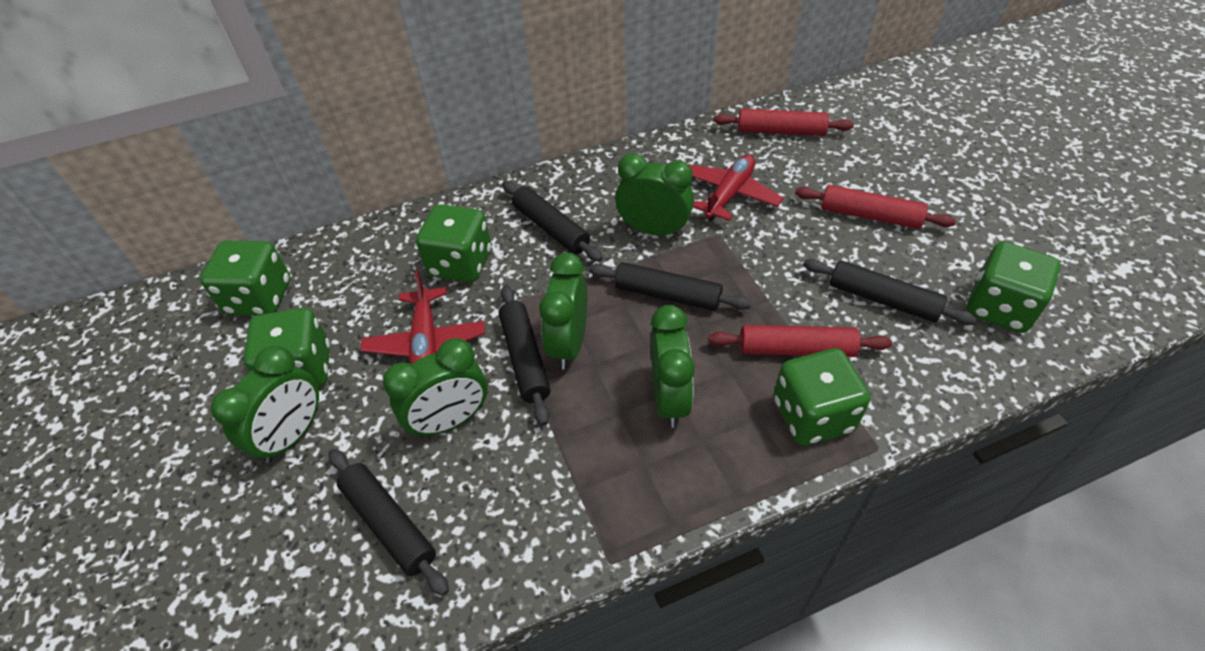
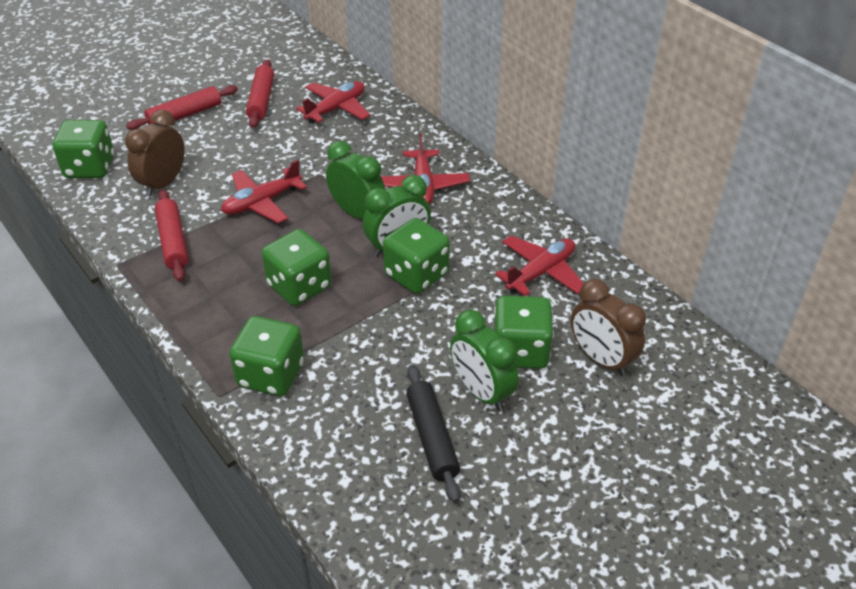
black rolling pin: [328,449,449,596] [499,285,551,426] [502,181,603,262] [589,262,752,311] [803,259,977,325] = 5 -> [406,365,460,503] = 1
brown clock: none = 0 -> [125,110,184,197] [571,279,646,376] = 2
green clock: [211,346,319,463] [383,338,488,437] [539,252,587,369] [615,153,694,237] [651,305,695,428] = 5 -> [326,141,385,219] [363,175,431,257] [450,310,519,411] = 3
red plane: [360,270,485,364] [689,155,783,221] = 2 -> [221,160,307,223] [296,81,370,124] [381,133,470,205] [495,236,584,296] = 4

